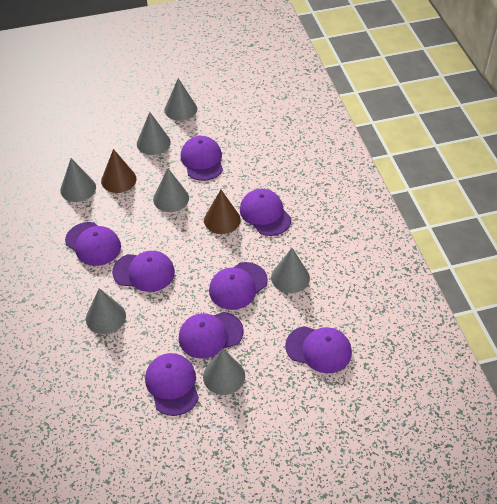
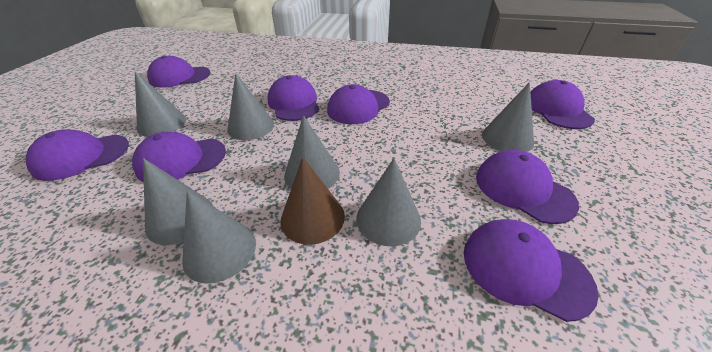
brown cone: [101,149,137,193] [204,190,241,234] = 2 -> [281,157,345,245] = 1

